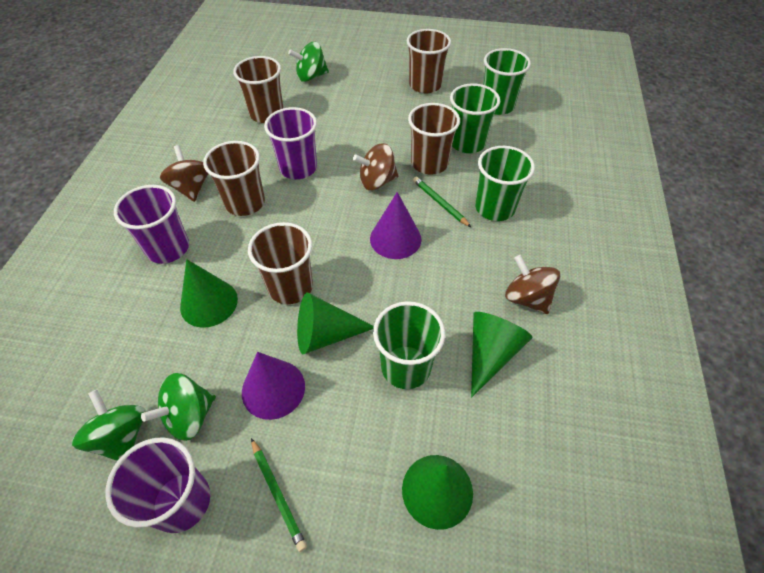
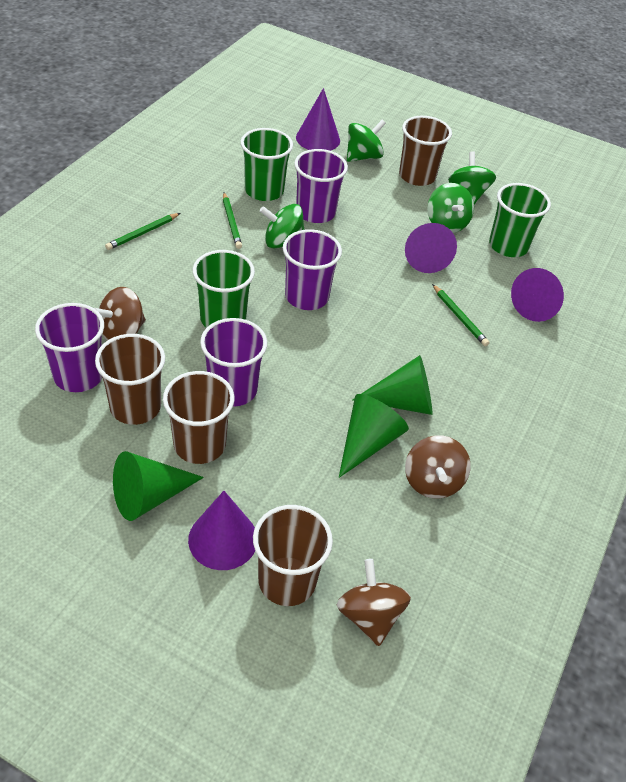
brown cup: [203,141,265,216] [233,56,283,123] [248,222,313,304] [407,29,451,93] [408,103,460,175] = 5 -> [95,334,165,425] [163,371,234,464] [253,505,333,606] [399,116,452,186] = 4
green cone: [180,259,238,328] [297,293,374,354] [402,455,473,530] [471,312,533,397] = 4 -> [113,451,204,521] [339,394,409,478] [352,355,432,415] = 3
green cup: [373,301,445,389] [450,83,500,153] [475,146,535,221] [483,48,531,115] = 4 -> [193,250,255,328] [241,128,293,201] [489,183,551,257] = 3
green pencil: [251,438,307,552] [413,177,471,227] = 2 -> [105,213,180,250] [223,193,242,249] [432,284,489,346] = 3
green spinning top: [72,390,145,461] [141,373,216,441] [288,42,329,82] = 3 -> [260,204,305,248] [347,119,386,162] [427,183,474,233] [448,151,496,204] = 4
purple cone: [242,352,305,420] [370,192,421,259] = 2 -> [188,491,255,570] [296,88,340,151] [405,223,457,273] [511,268,564,322] = 4
purple cup: [105,437,210,533] [114,185,189,264] [264,107,317,179] = 3 -> [35,303,104,392] [200,318,267,407] [283,229,342,310] [294,149,348,223] = 4

